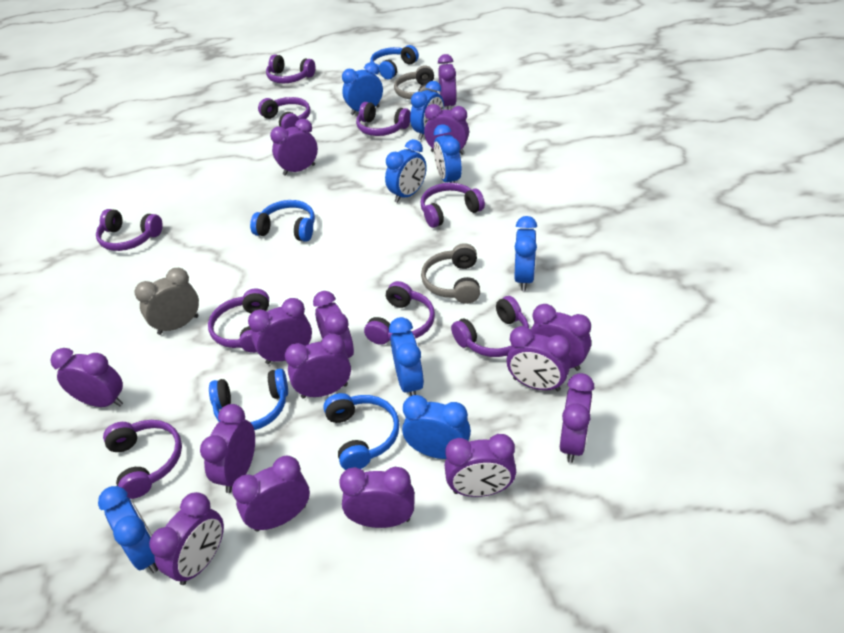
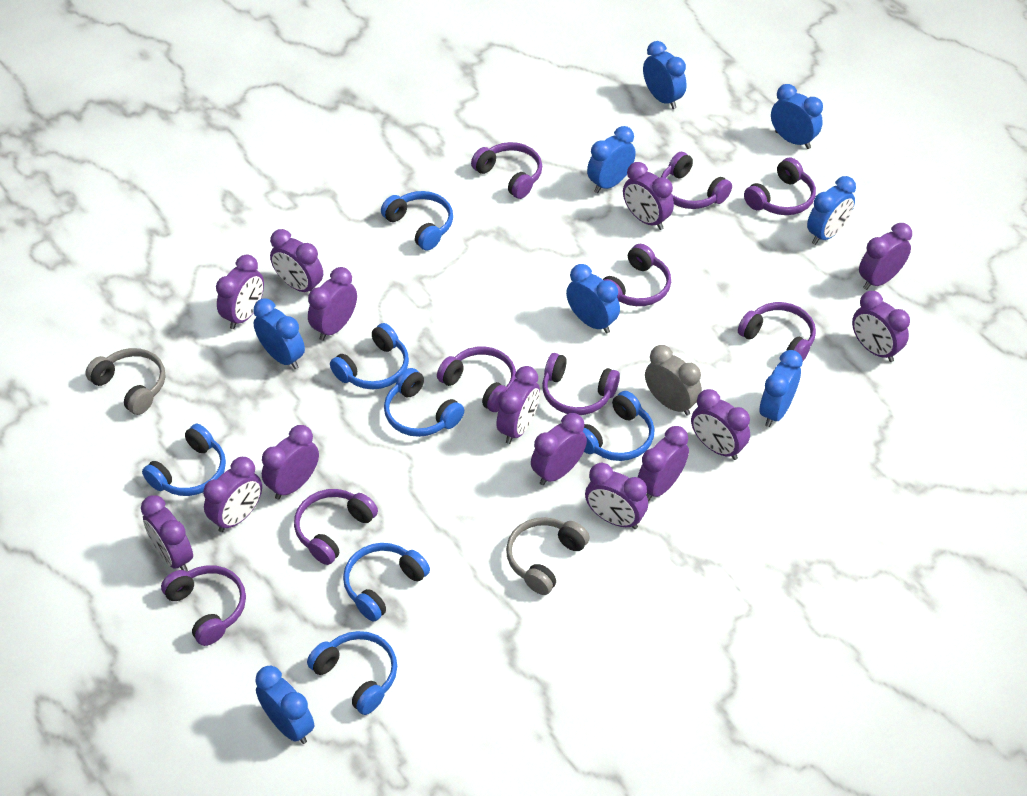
blue headphones: [209,369,288,430] [250,200,315,242] [323,393,400,470] [370,45,419,79] = 4 -> [142,424,226,496] [307,631,397,715] [330,323,409,389] [343,543,430,622] [381,191,453,250] [384,368,464,437] [583,391,654,461] = 7
purple clock: [50,348,123,407] [149,492,224,585] [200,404,255,493] [232,456,310,532] [248,298,312,364] [270,119,318,176] [285,334,351,399] [313,291,354,358] [339,467,415,528] [424,104,469,155] [438,54,457,110] [445,434,516,497] [506,326,571,392] [531,304,591,371] [560,373,594,463] = 15 -> [141,495,193,572] [203,457,262,532] [216,254,264,329] [262,425,319,500] [270,229,323,292] [308,267,357,341] [496,366,540,444] [531,413,587,485] [585,463,648,529] [623,162,674,230] [638,426,689,501] [691,389,750,460] [852,291,910,362] [859,223,912,290] = 14

